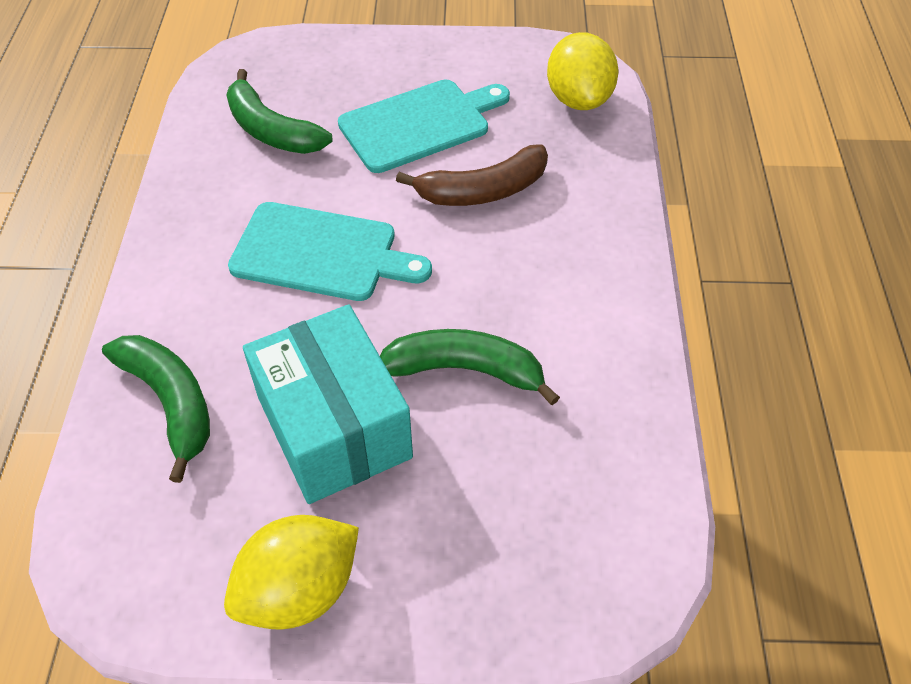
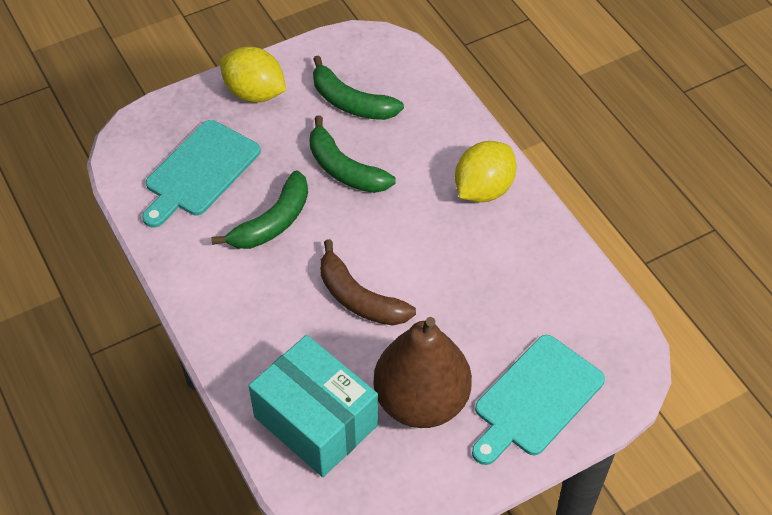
brown pear: none = 0 -> [373,317,472,428] = 1

